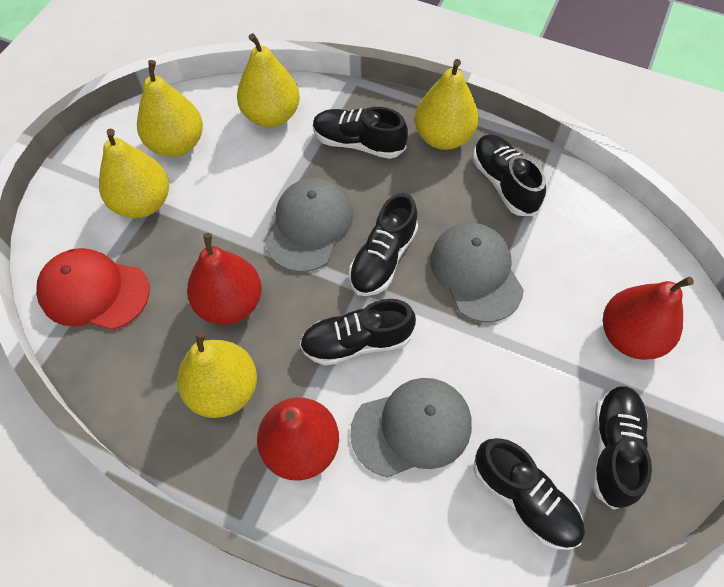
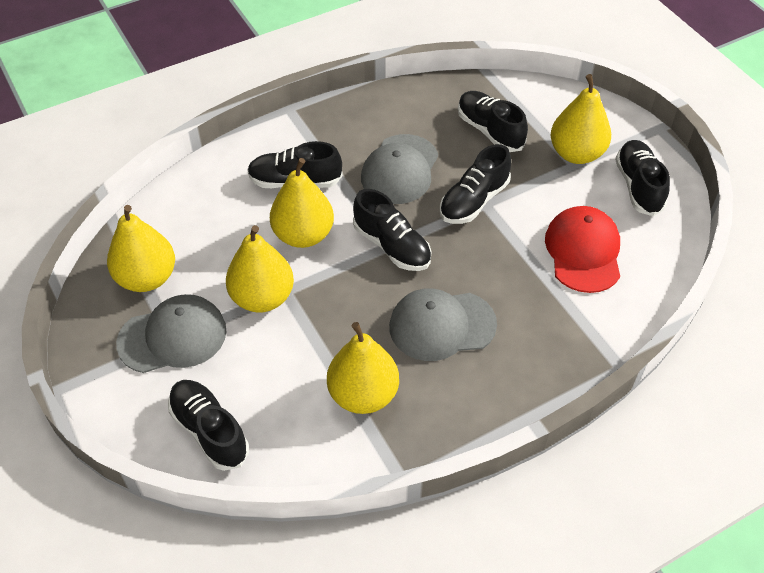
red pear: [187,233,262,325] [257,397,339,481] [603,277,694,360] = 3 -> none = 0

